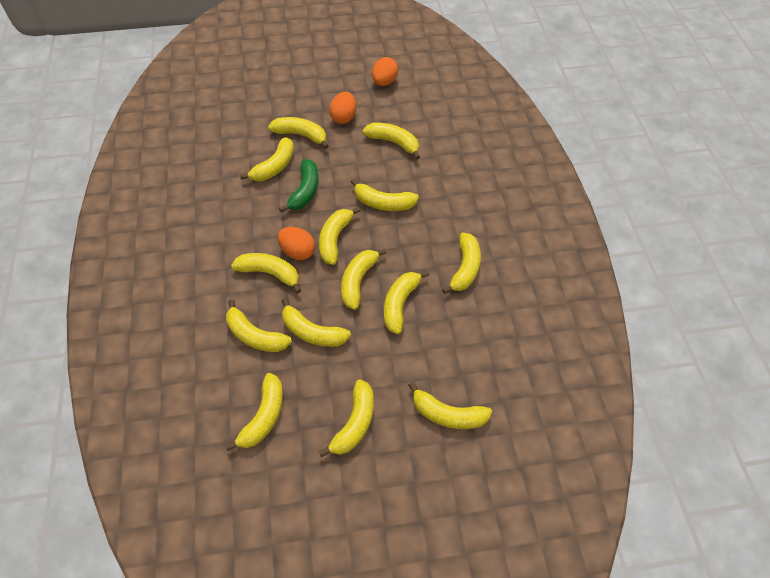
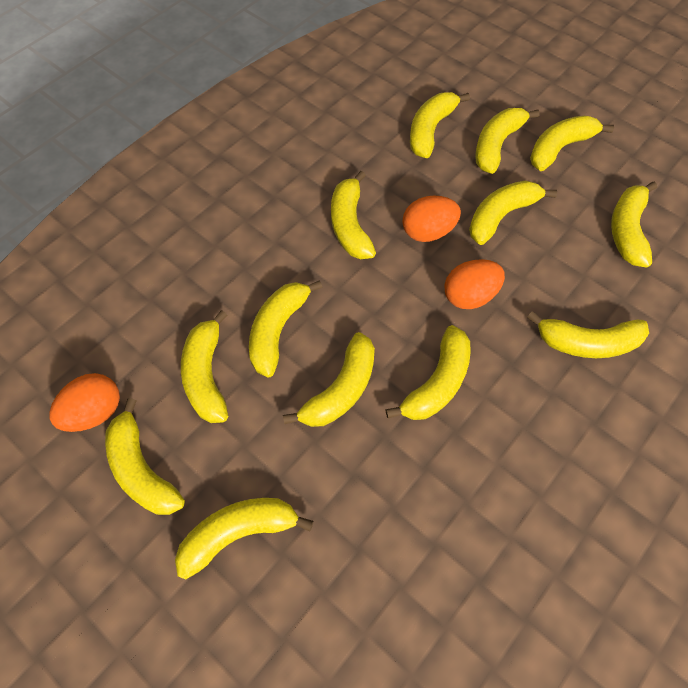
green banana: [279,159,319,213] = 1 -> none = 0
yellow banana: [225,373,283,451] [226,299,292,352] [231,253,301,294] [240,137,294,181] [268,117,329,149] [282,298,351,347] [319,207,361,265] [319,379,374,457] [341,248,387,310] [351,179,419,211] [362,123,420,160] [384,271,429,334] [408,382,492,429] [442,232,481,294] = 14 -> [105,398,185,515] [175,498,314,579] [181,310,228,423] [249,280,322,377] [283,332,375,427] [331,171,376,259] [385,325,471,420] [410,92,470,158] [469,181,557,245] [475,108,540,174] [527,311,649,358] [530,116,614,171] [611,182,657,268] = 13

